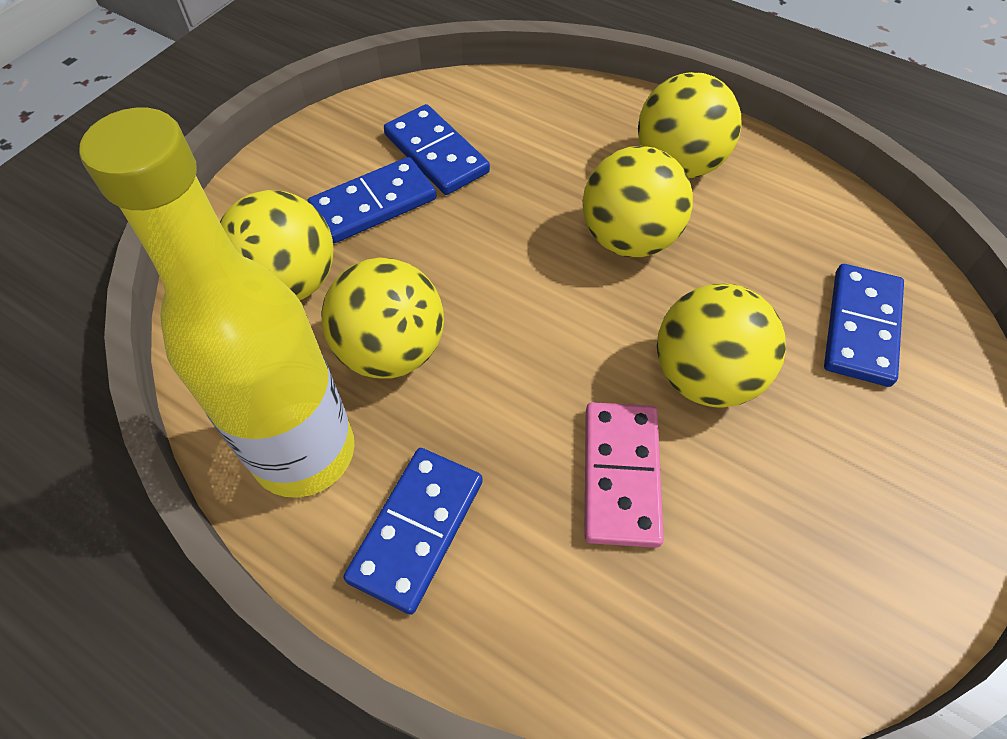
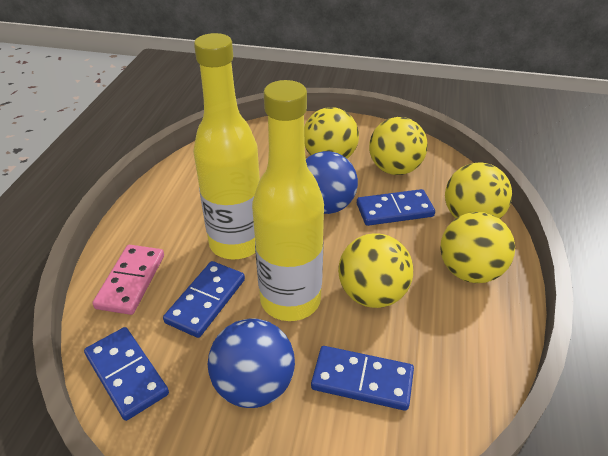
blue ball: none = 0 -> [208,318,295,408] [306,151,358,214] = 2
yellow bottle: [79,108,354,498] = 1 -> [193,33,260,259] [252,80,324,321] = 2

